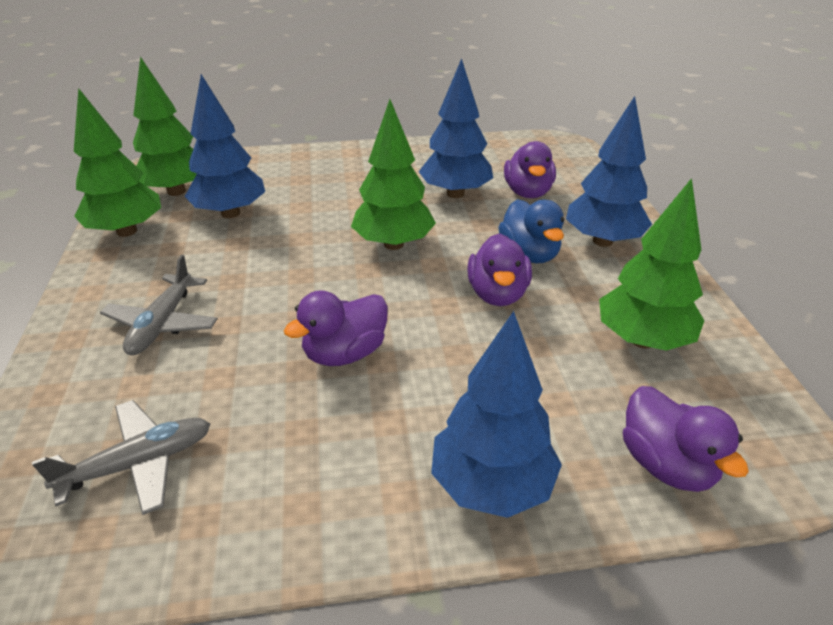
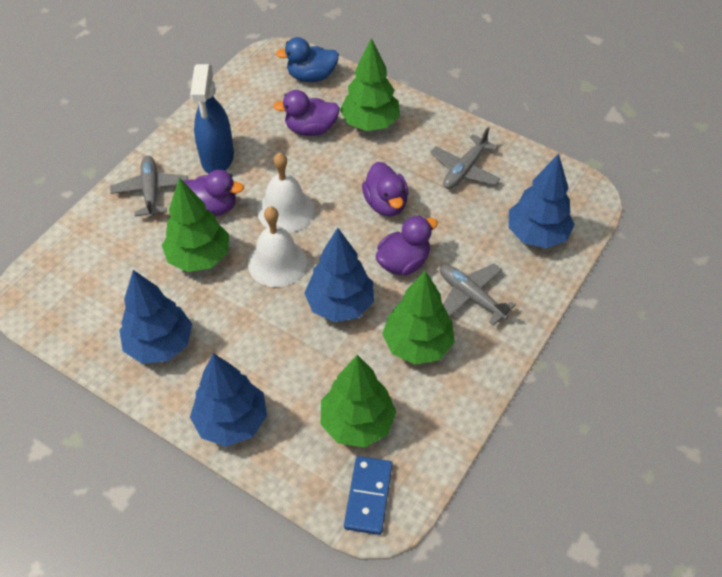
blue domino: none = 0 -> [344,456,393,535] = 1
blue spray bottle: none = 0 -> [190,64,234,173] = 1
grey plane: [32,400,210,515] [100,255,218,355] = 2 -> [110,156,188,218] [430,127,500,189] [440,264,516,326] = 3
white bell: none = 0 -> [248,206,307,287] [257,152,314,233] = 2

